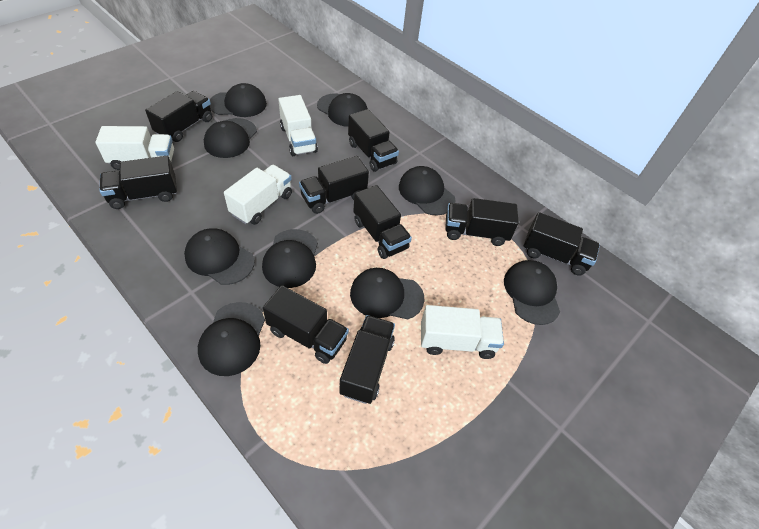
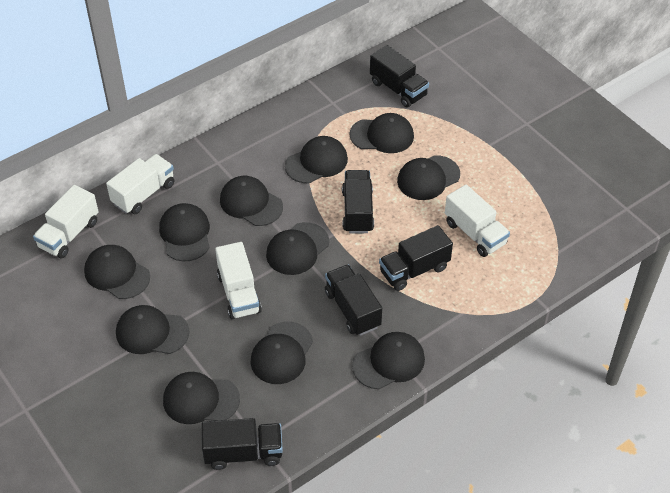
black cap: [184,228,255,285] [198,302,265,376] [204,118,257,158] [210,83,267,117] [262,229,318,288] [317,93,368,127] [350,268,424,319] [399,166,456,215] [504,260,560,325] = 9 -> [84,245,150,299] [116,305,189,354] [159,203,210,261] [163,372,240,424] [220,176,283,226] [251,322,313,384] [266,222,329,275] [285,136,348,183] [350,113,414,153] [352,332,425,389] [397,155,460,200] = 11
black truck: [100,156,177,209] [145,91,212,142] [263,285,349,364] [299,156,369,214] [339,315,395,404] [348,109,399,172] [353,185,412,259] [445,198,519,246] [524,212,600,275] = 9 -> [202,418,283,470] [325,264,382,336] [342,170,374,234] [370,45,429,108] [379,225,453,291] = 5

